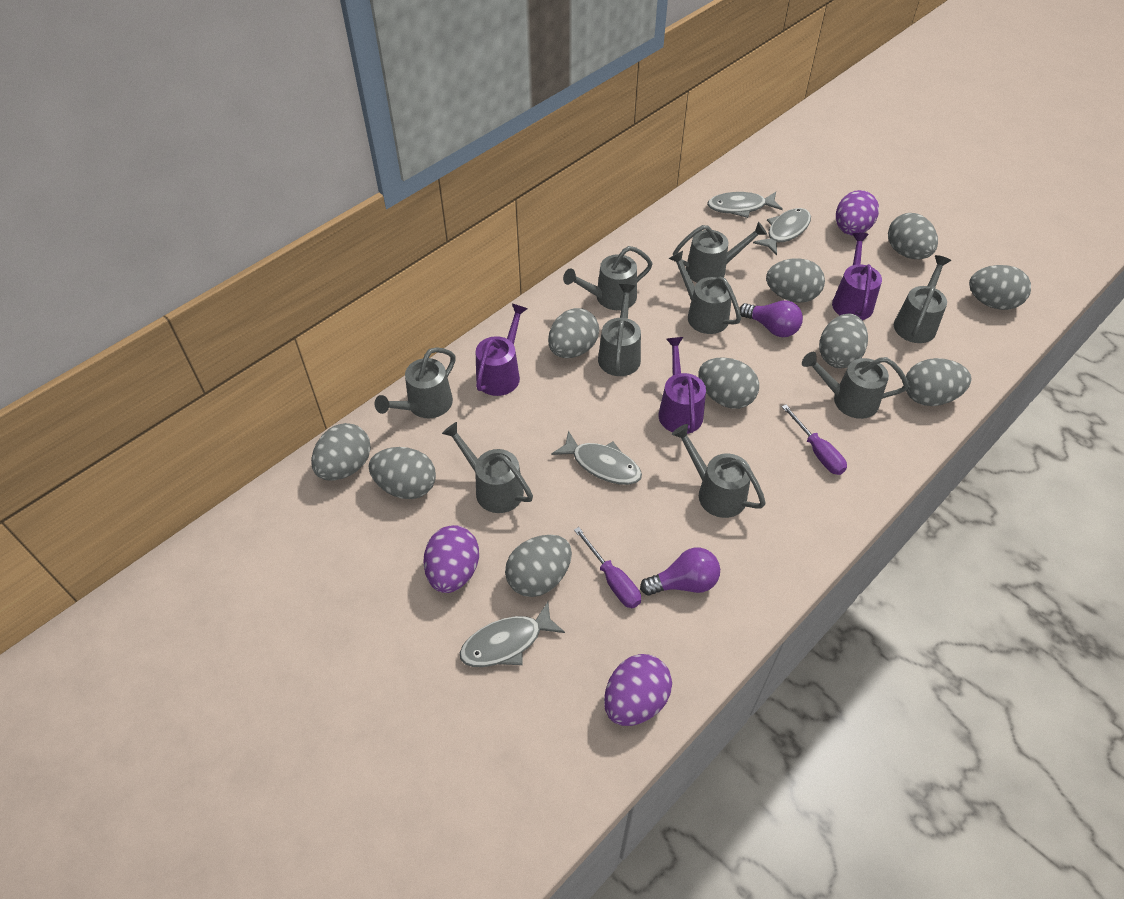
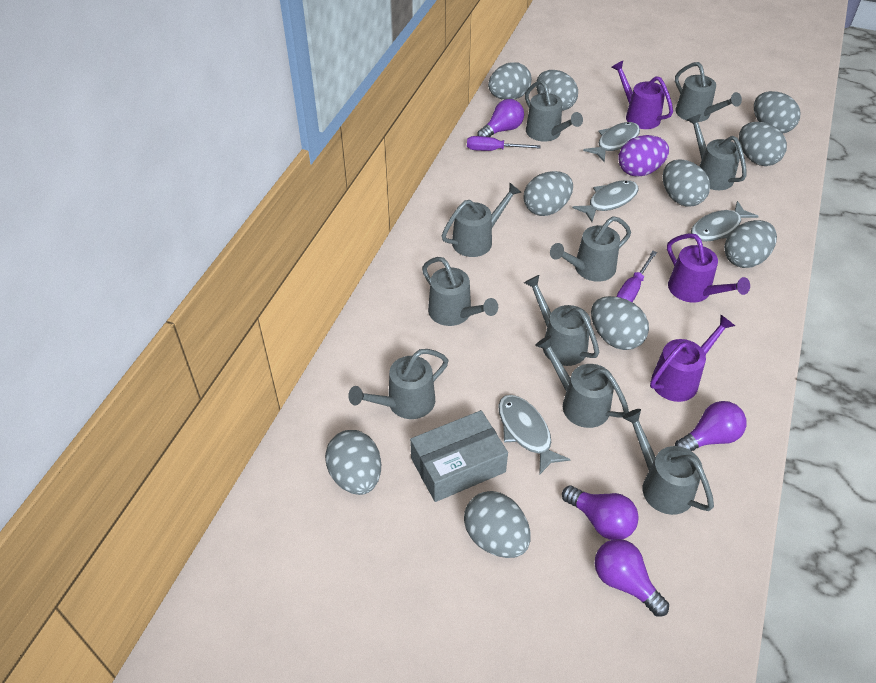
grey box: none = 0 -> [410,410,508,502] = 1
grey watering can: [375,347,456,418] [442,422,533,513] [563,246,653,310] [598,284,641,376] [669,251,741,334] [672,424,766,518] [673,222,767,282] [802,352,909,419] [894,255,951,343] = 9 -> [348,349,448,419] [422,257,498,326] [442,183,521,257] [524,275,599,366] [525,80,583,141] [535,335,629,428] [550,216,631,282] [622,409,714,515] [675,62,742,122] [687,114,747,190] = 10
purple egg: [423,525,479,593] [604,654,672,726] [836,190,879,235] = 3 -> [618,135,669,177] = 1
purple light bulb: [640,548,720,596] [739,300,803,337] = 2 -> [477,99,524,137] [562,485,639,540] [594,539,669,617] [675,401,747,451] = 4

